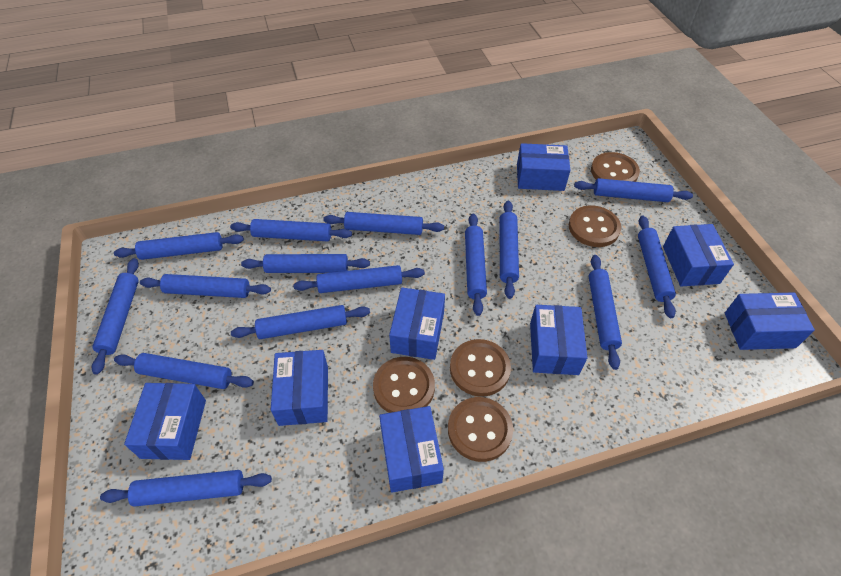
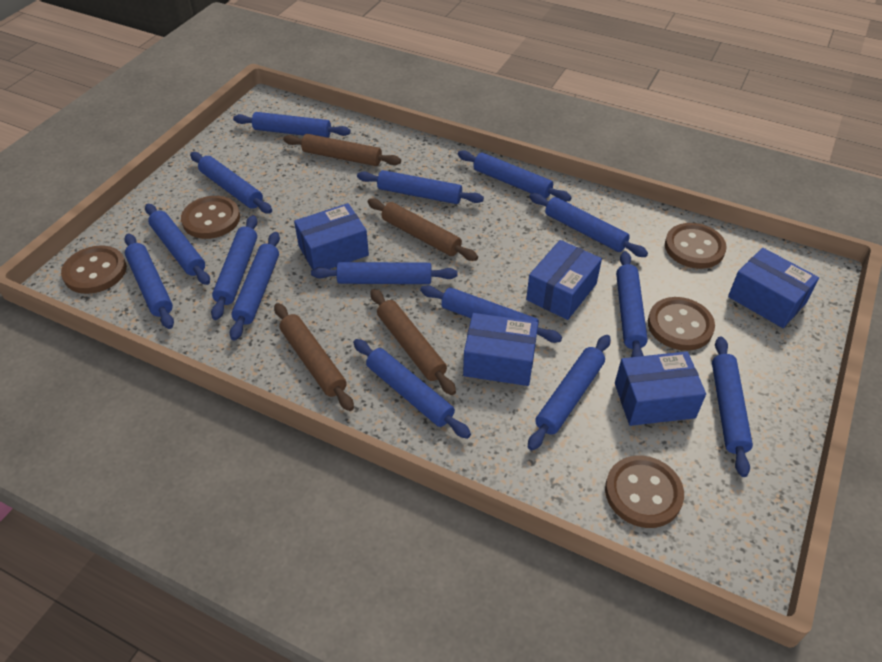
blue box: [124,383,206,460] [271,350,328,426] [379,406,444,493] [389,287,445,360] [517,143,570,191] [530,305,588,375] [663,224,734,286] [725,292,815,350] = 8 -> [294,203,369,270] [463,313,538,386] [526,240,602,320] [615,351,706,426] [728,248,819,328] = 5
brown rolling pin: none = 0 -> [274,303,354,411] [283,134,401,166] [368,198,478,261] [370,289,456,395] = 4

